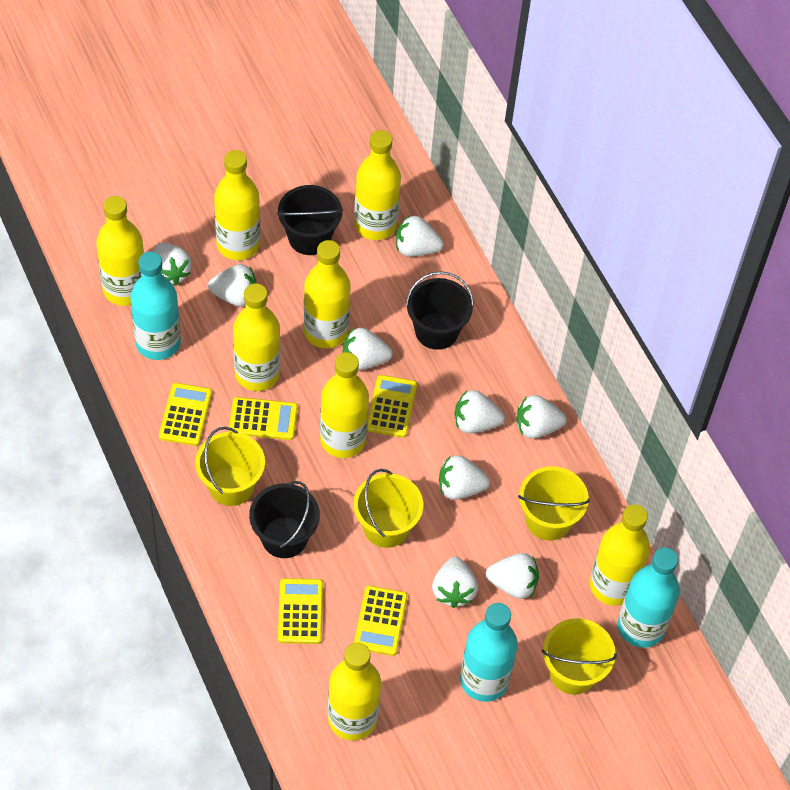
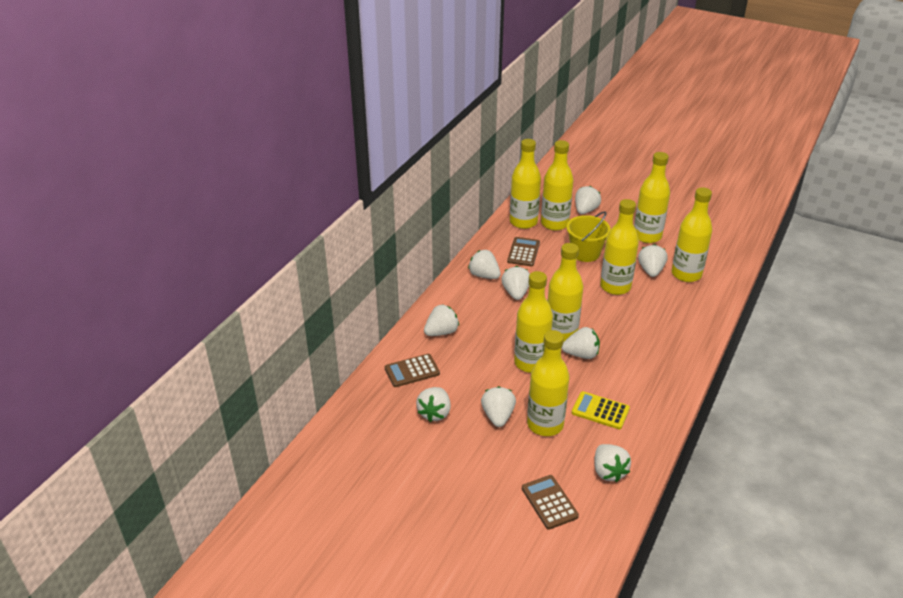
black bucket: [249,481,320,558] [277,185,343,255] [406,271,474,350] = 3 -> none = 0
brown calculator: none = 0 -> [385,354,440,387] [507,237,540,266] [522,475,579,530] = 3
turquoise bottle: [130,252,181,360] [460,603,518,702] [618,548,680,648] = 3 -> none = 0
yellow bucket: [195,427,265,506] [353,469,423,548] [518,466,590,541] [542,618,617,695] = 4 -> [566,211,611,262] = 1
yellow calculator: [159,383,212,446] [229,397,298,440] [278,578,323,644] [354,586,408,656] [367,375,417,438] = 5 -> [572,391,630,429] = 1

